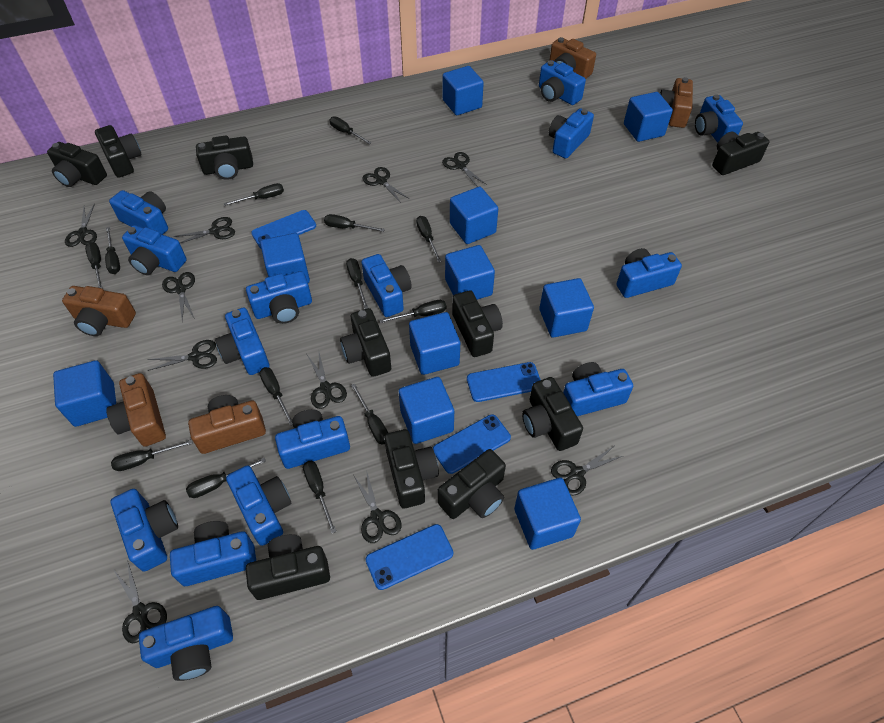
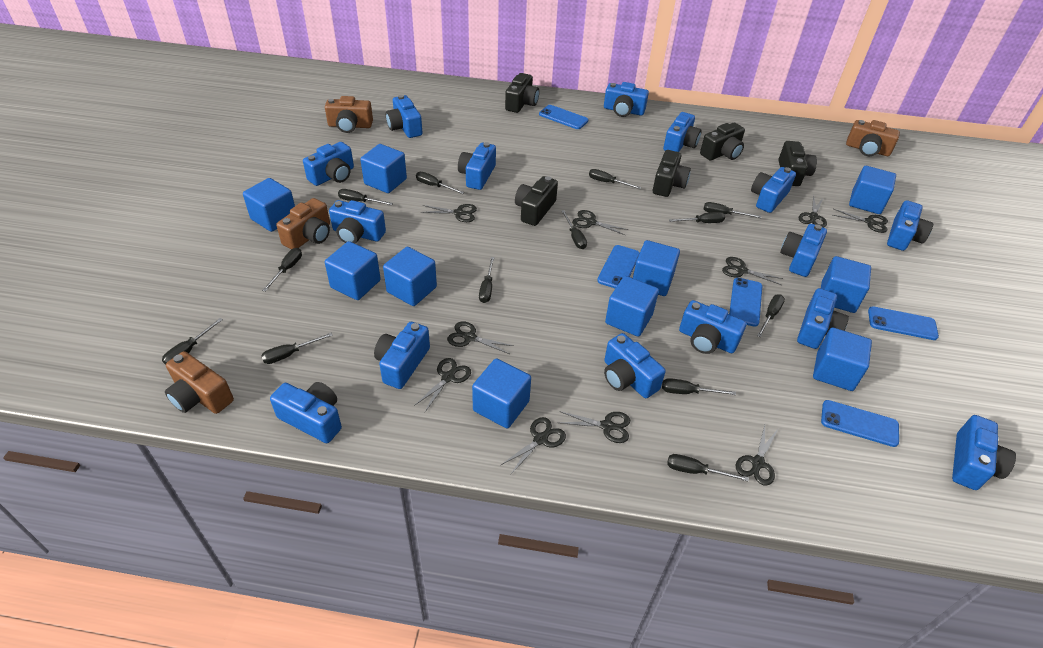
black camera: [47,142,107,187] [95,125,142,178] [196,136,253,180] [246,534,330,600] [340,308,391,377] [384,429,439,508] [438,449,506,519] [452,290,503,357] [522,377,583,451] [712,132,769,175] = 10 -> [505,73,539,113] [515,176,558,226] [653,150,691,197] [700,122,745,161] [778,141,817,186] = 5
blue phone: [251,210,316,248] [365,524,453,590] [433,414,511,474] [467,362,540,402] = 4 -> [539,105,588,129] [597,245,640,288] [729,278,762,327] [821,400,899,447] [868,306,939,340] = 5
brown camera: [62,286,136,336] [106,373,166,447] [188,395,266,454] [549,37,596,79] [660,77,693,128] = 5 -> [165,351,234,414] [276,198,330,249] [325,96,373,133] [846,120,900,156] = 4

